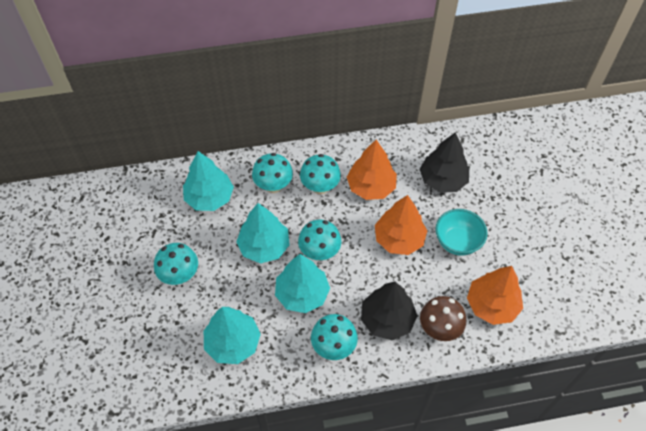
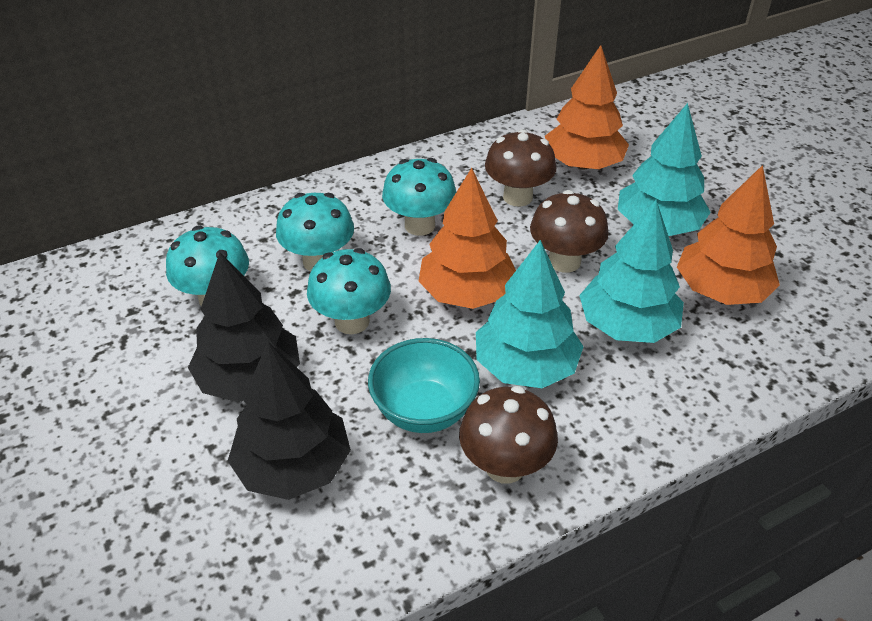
brown mushroom: [420,296,466,341] = 1 -> [459,386,558,484] [485,129,557,207] [530,190,609,273] = 3
turquoise mushroom: [154,243,198,285] [252,153,293,193] [298,220,341,260] [300,154,341,194] [311,314,358,360] = 5 -> [166,226,249,306] [276,193,354,271] [307,248,391,334] [382,158,456,236] = 4
turquoise tree: [183,151,234,211] [204,307,261,364] [236,203,290,263] [275,254,330,313] = 4 -> [476,240,584,388] [579,200,684,343] [618,103,711,236] = 3

